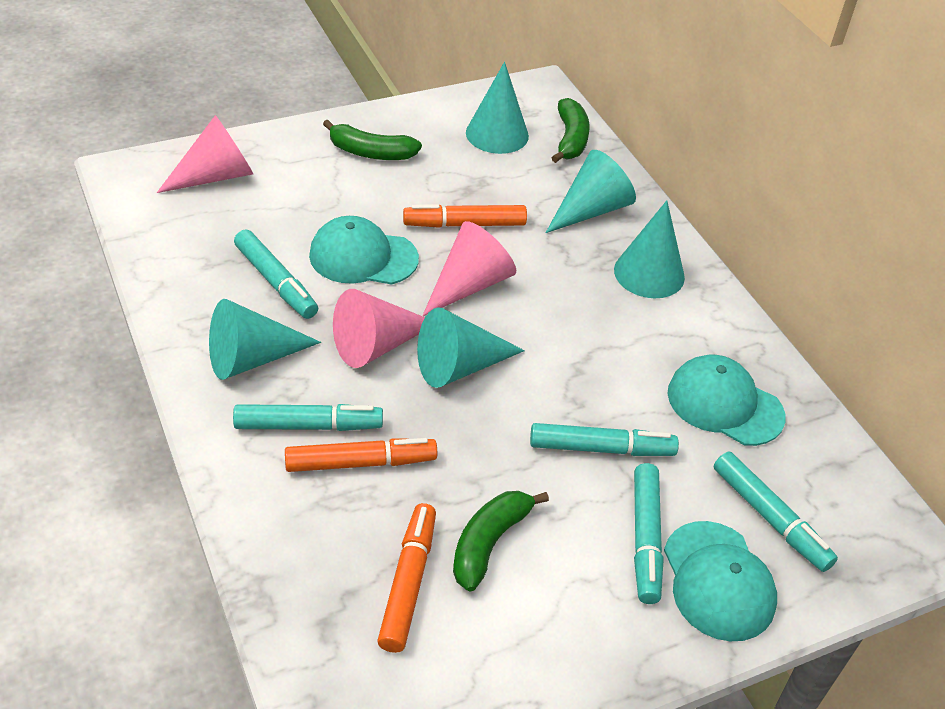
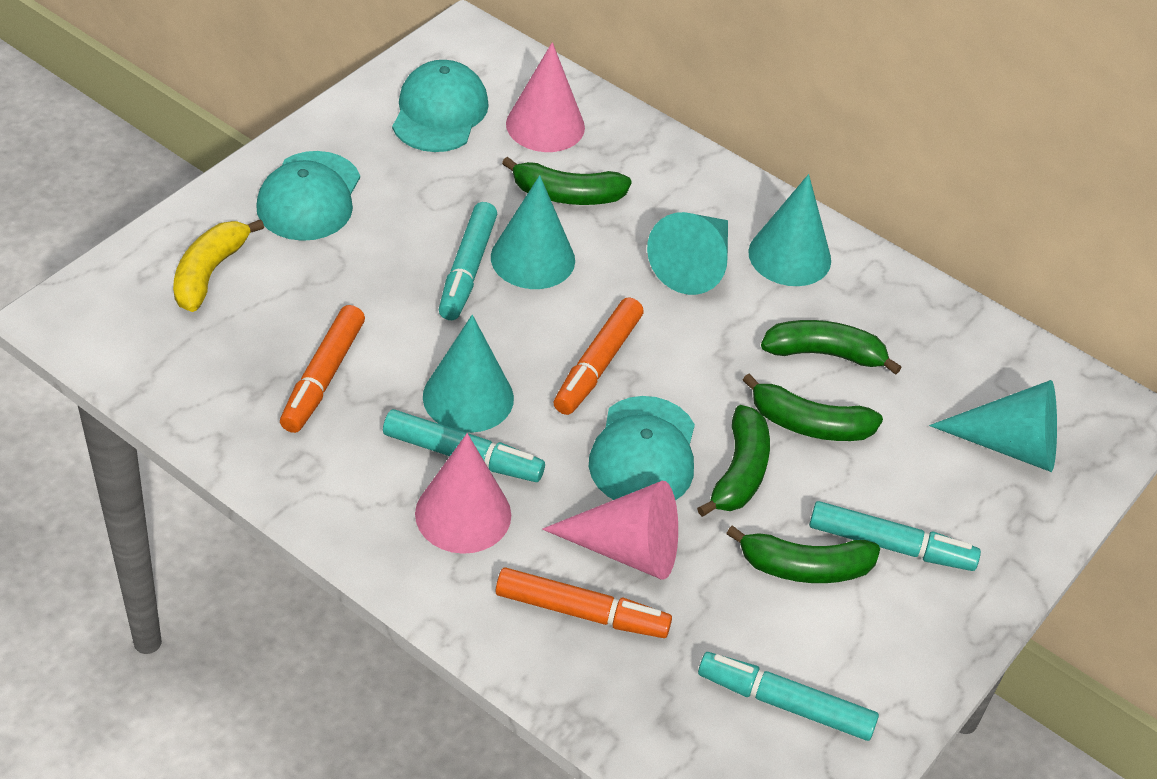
green banana: [323,119,422,160] [453,491,549,592] [551,98,590,163] = 3 -> [502,157,632,205] [697,405,770,517] [726,525,880,583] [743,373,883,441] [761,320,902,375] = 5
turquoise marker: [233,404,383,431] [234,229,318,319] [530,423,679,456] [634,463,663,604] [714,452,838,572] = 5 -> [383,409,545,482] [439,202,497,320] [698,652,879,741] [809,501,981,571] = 4
yellow banana: none = 0 -> [173,219,264,312] = 1

